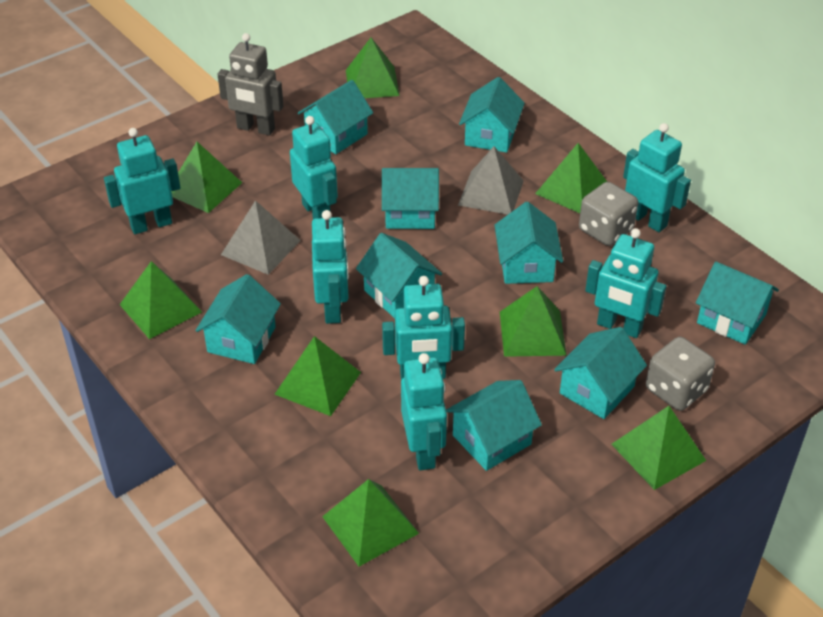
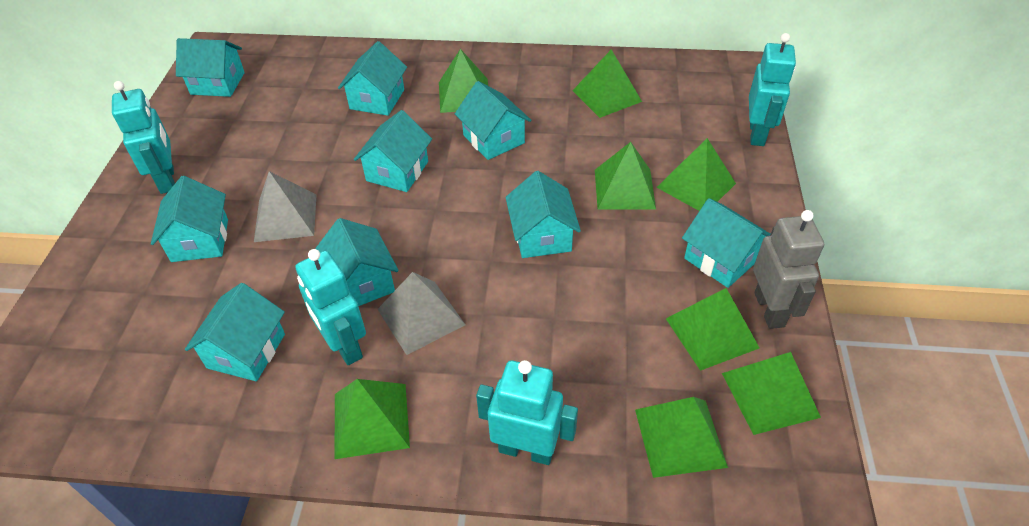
grey dice: [579,182,638,246] [646,337,715,411] = 2 -> none = 0
turquoise robot: [104,128,181,234] [290,116,338,219] [312,210,349,324] [382,276,465,380] [401,353,447,470] [585,228,666,338] [623,123,691,232] = 7 -> [112,81,175,194] [295,249,366,365] [476,360,578,465] [749,33,796,146] = 4

